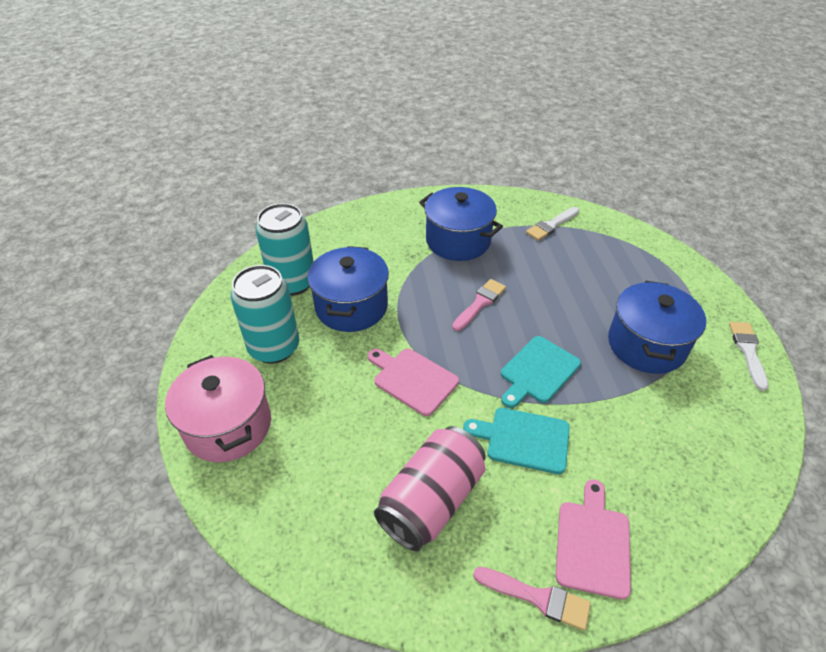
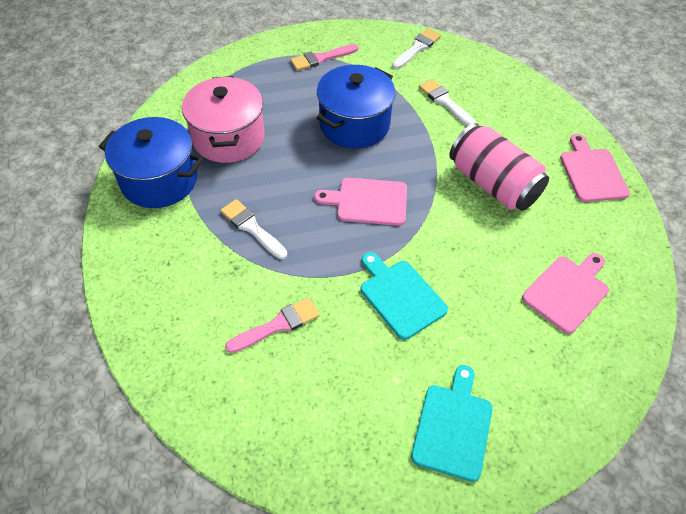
blue pot: [307,246,389,332] [419,187,503,261] [608,281,706,374] = 3 -> [99,117,203,208] [317,65,396,148] = 2
pink cutting board: [368,349,459,416] [556,479,631,600] = 2 -> [314,178,407,226] [522,253,609,334] [560,134,630,202] = 3
turquoise can: [231,265,299,364] [256,203,314,296] = 2 -> none = 0
white brush: [526,207,579,241] [729,322,769,391] = 2 -> [220,199,287,259] [392,28,441,69] [419,79,476,126] = 3

